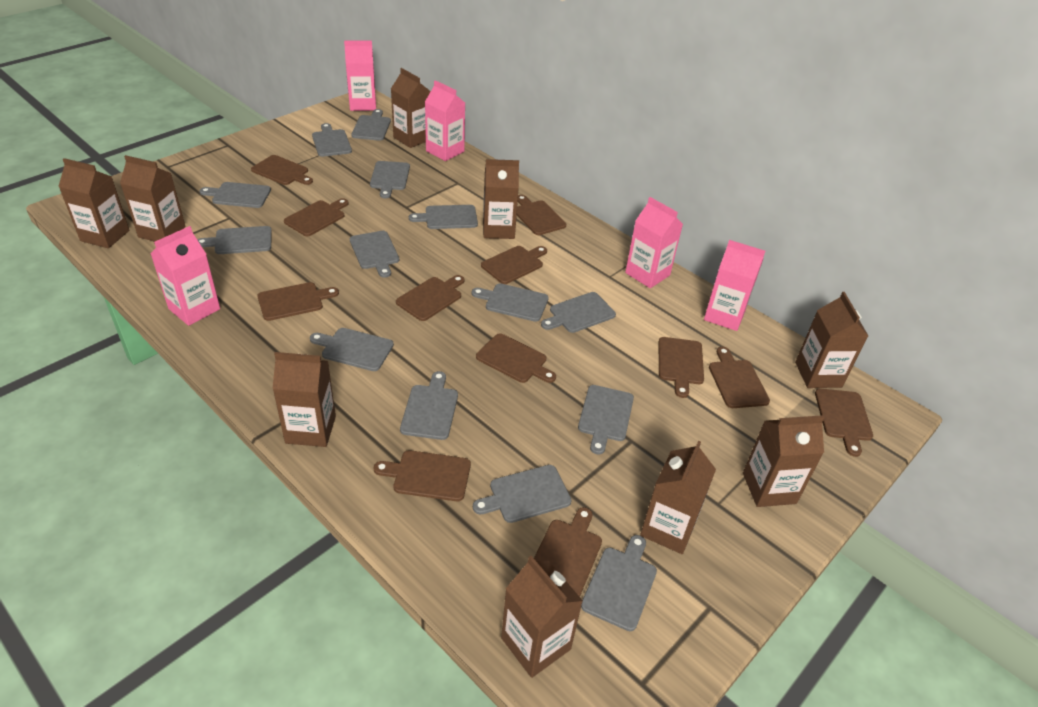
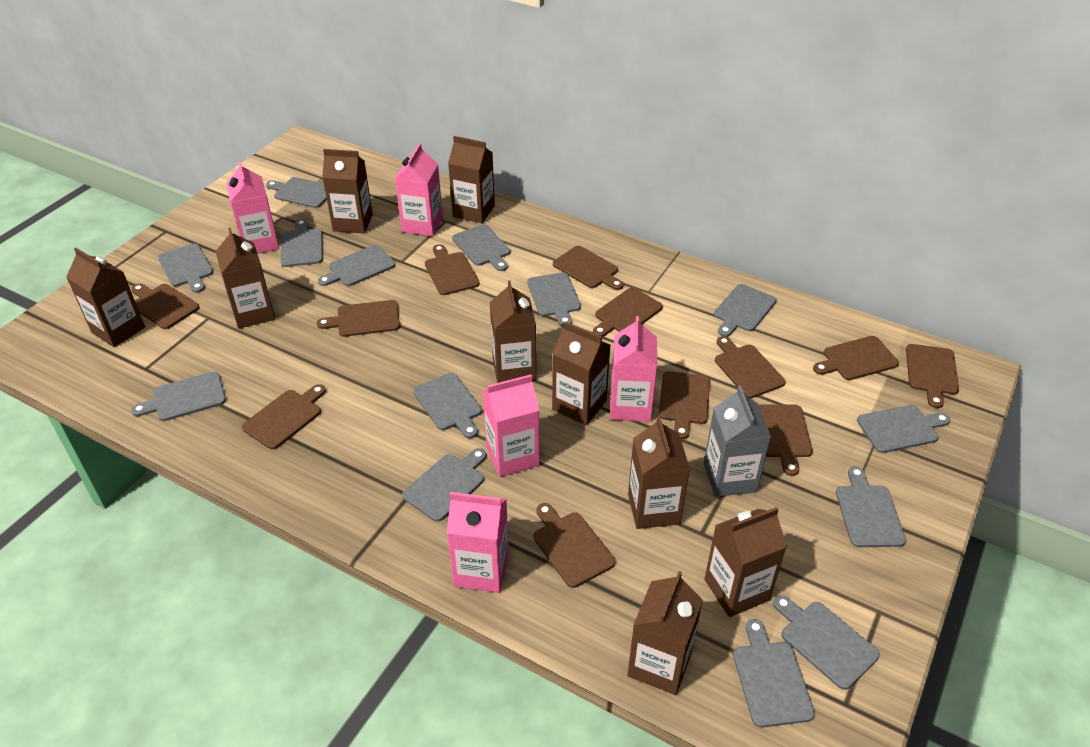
grey carton: none = 0 -> [704,386,771,497] = 1

